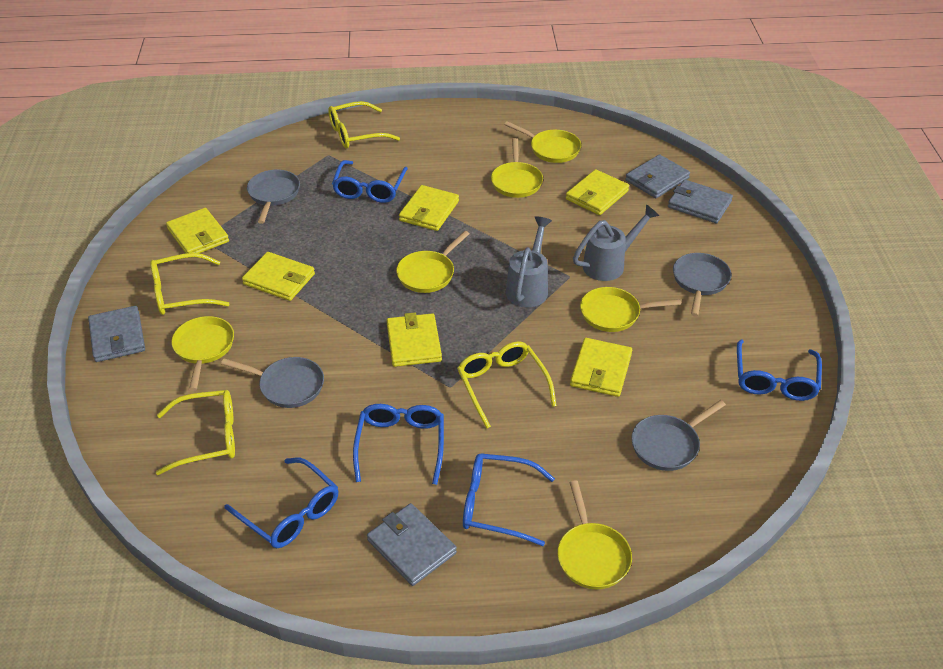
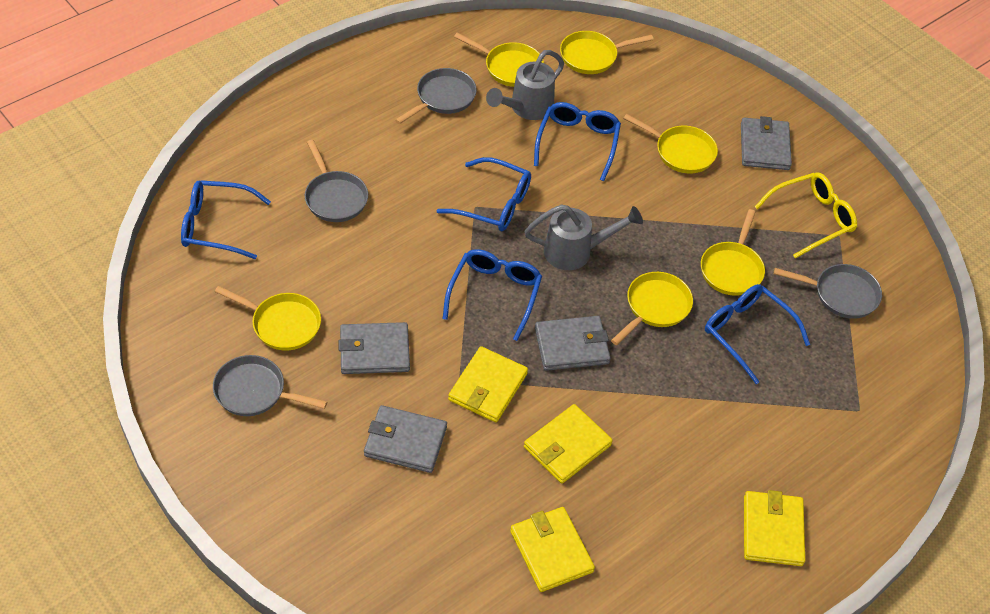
yellow glasses: [150,253,230,315] [156,390,235,475] [328,101,400,148] [457,342,557,429] = 4 -> [755,173,857,258] = 1
yellow wallet: [166,208,229,253] [242,252,315,301] [386,312,442,367] [399,185,459,231] [566,169,629,215] [570,338,632,397] = 6 -> [448,346,528,422] [510,507,595,592] [524,404,613,483] [744,490,805,566] = 4

